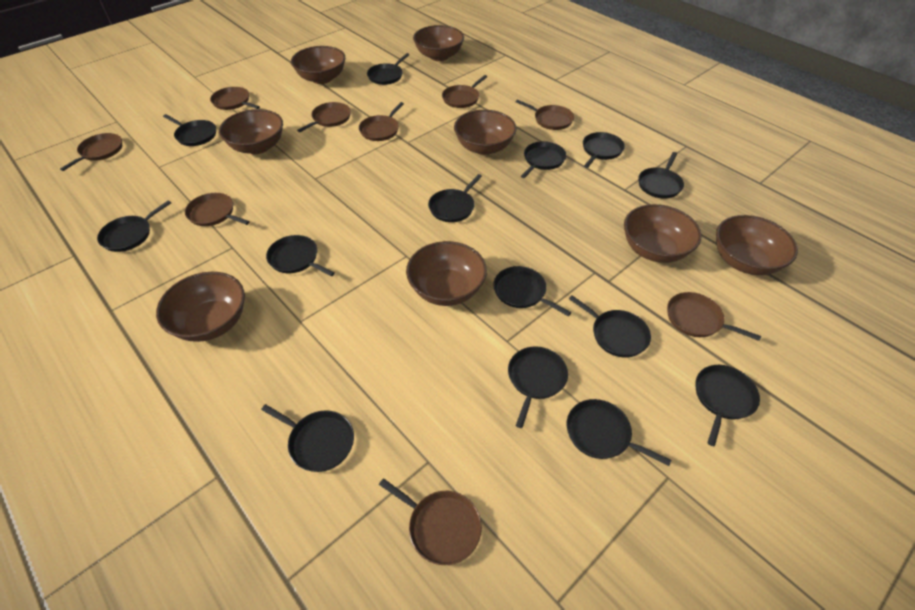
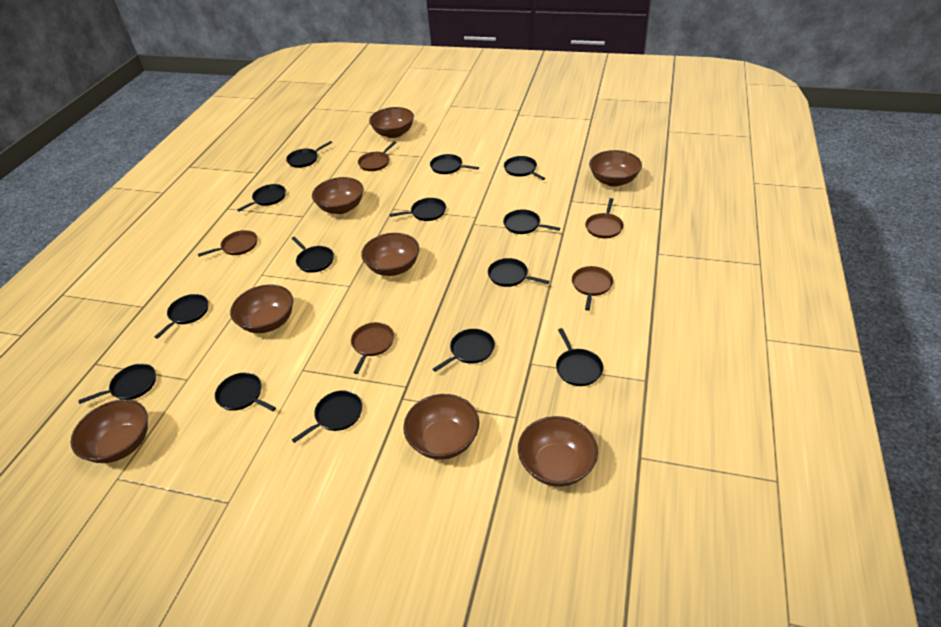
brown pan: [60,133,122,171] [185,193,250,226] [210,87,260,110] [297,102,351,132] [359,102,404,141] [379,478,482,565] [442,75,487,108] [516,100,574,130] [667,292,761,341] = 9 -> [198,230,257,257] [351,322,394,374] [358,141,397,171] [572,266,613,310] [585,198,624,238] = 5

